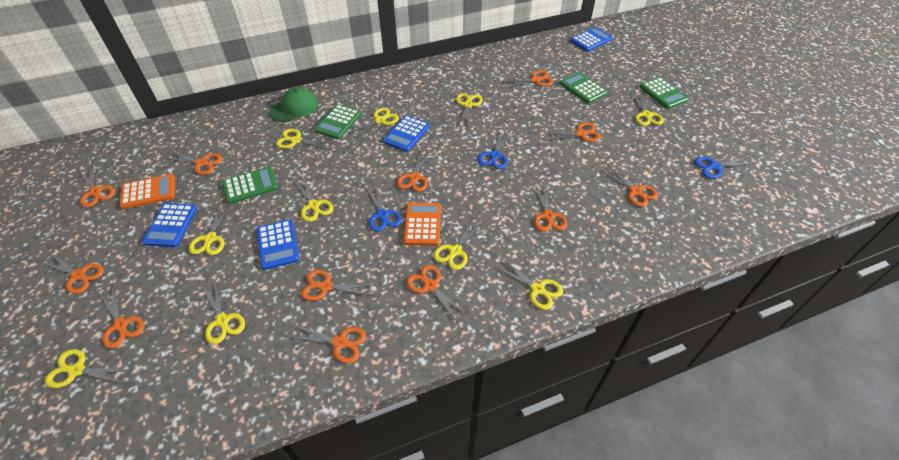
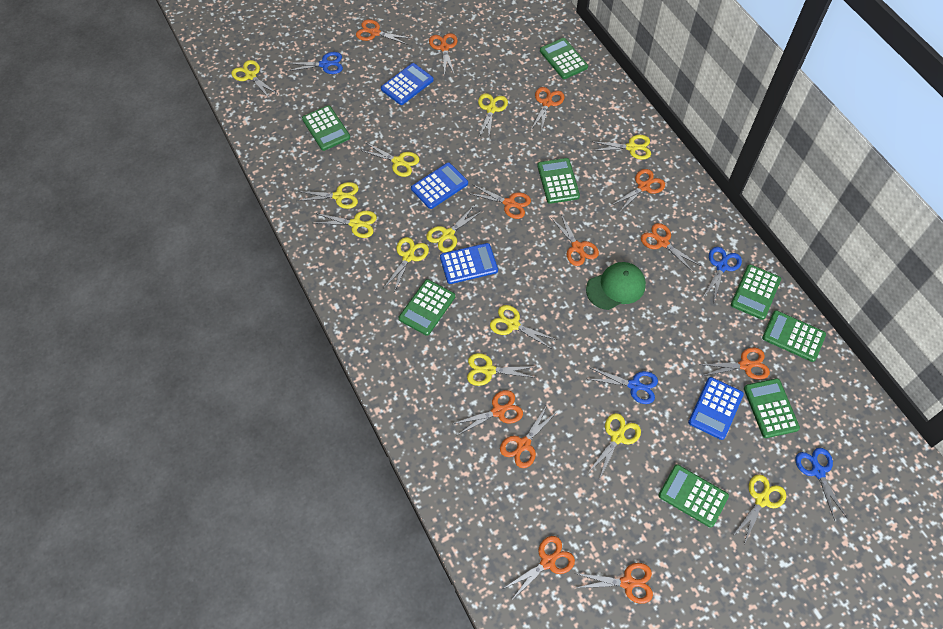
blue scissors: [366,183,402,232] [478,130,510,169] [695,157,755,179] = 3 -> [286,52,343,74] [588,367,658,404] [703,247,742,301] [795,448,847,521] = 4
green calculator: [222,167,278,204] [314,104,361,139] [560,72,607,103] [640,77,688,109] = 4 -> [302,105,350,151] [399,279,455,336] [537,158,580,204] [540,38,588,79] [659,464,729,528] [731,265,781,320] [744,378,800,438] [762,310,826,362] = 8
orange calculator: [120,174,175,209] [404,203,441,246] = 2 -> none = 0
yellow scissors: [45,349,132,388] [189,204,231,255] [202,282,245,344] [276,129,333,149] [293,178,333,222] [348,108,399,140] [433,219,483,270] [456,93,483,126] [495,258,563,310] [631,93,664,126] = 10 -> [231,60,279,99] [297,182,359,209] [315,211,377,238] [360,142,419,177] [383,237,429,293] [426,206,482,252] [467,353,536,386] [478,93,508,139] [490,305,557,348] [588,413,641,480] [590,135,651,160] [732,475,786,545] = 12

